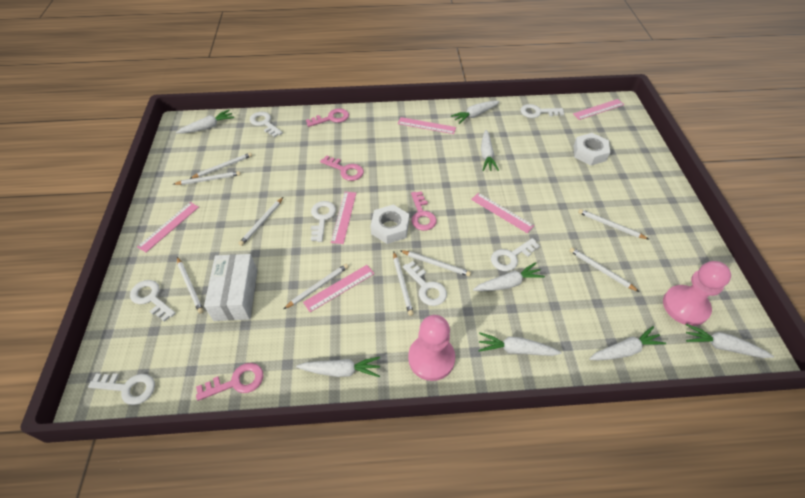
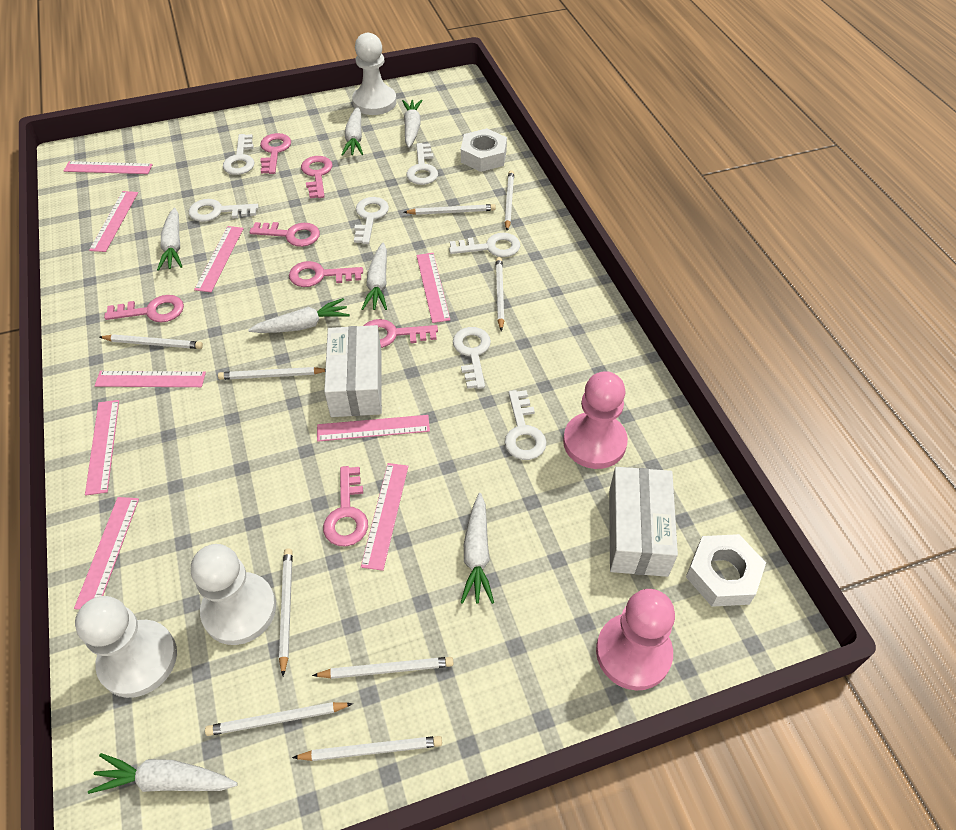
pink key: [196,363,264,401] [306,108,349,127] [320,156,364,181] [411,191,437,231] = 4 -> [104,295,184,323] [249,222,320,247] [260,133,291,174] [289,261,363,287] [301,156,333,198] [323,466,368,546] [363,319,438,348] = 7
pink ruler: [137,202,199,252] [303,265,375,312] [331,192,356,244] [398,117,456,134] [471,193,534,233] [573,99,624,120] = 6 -> [64,161,153,174] [74,497,139,610] [85,400,119,495] [89,191,138,252] [94,371,206,387] [194,226,244,292] [317,415,430,442] [361,463,409,571] [416,253,450,323] = 9
white box: [204,254,257,321] = 1 -> [324,325,382,417] [609,467,678,577] = 2
white carrot: [176,110,234,134] [296,357,380,377] [451,101,500,124] [473,262,545,291] [479,332,562,356] [481,130,499,171] [589,326,666,360] [686,324,774,358] = 8 -> [88,753,238,794] [157,208,182,271] [248,298,350,333] [341,107,363,156] [362,243,387,310] [402,100,423,148] [461,493,494,604] = 7
white pawn: none = 0 -> [75,596,177,698] [191,544,276,645] [352,33,397,115] = 3

